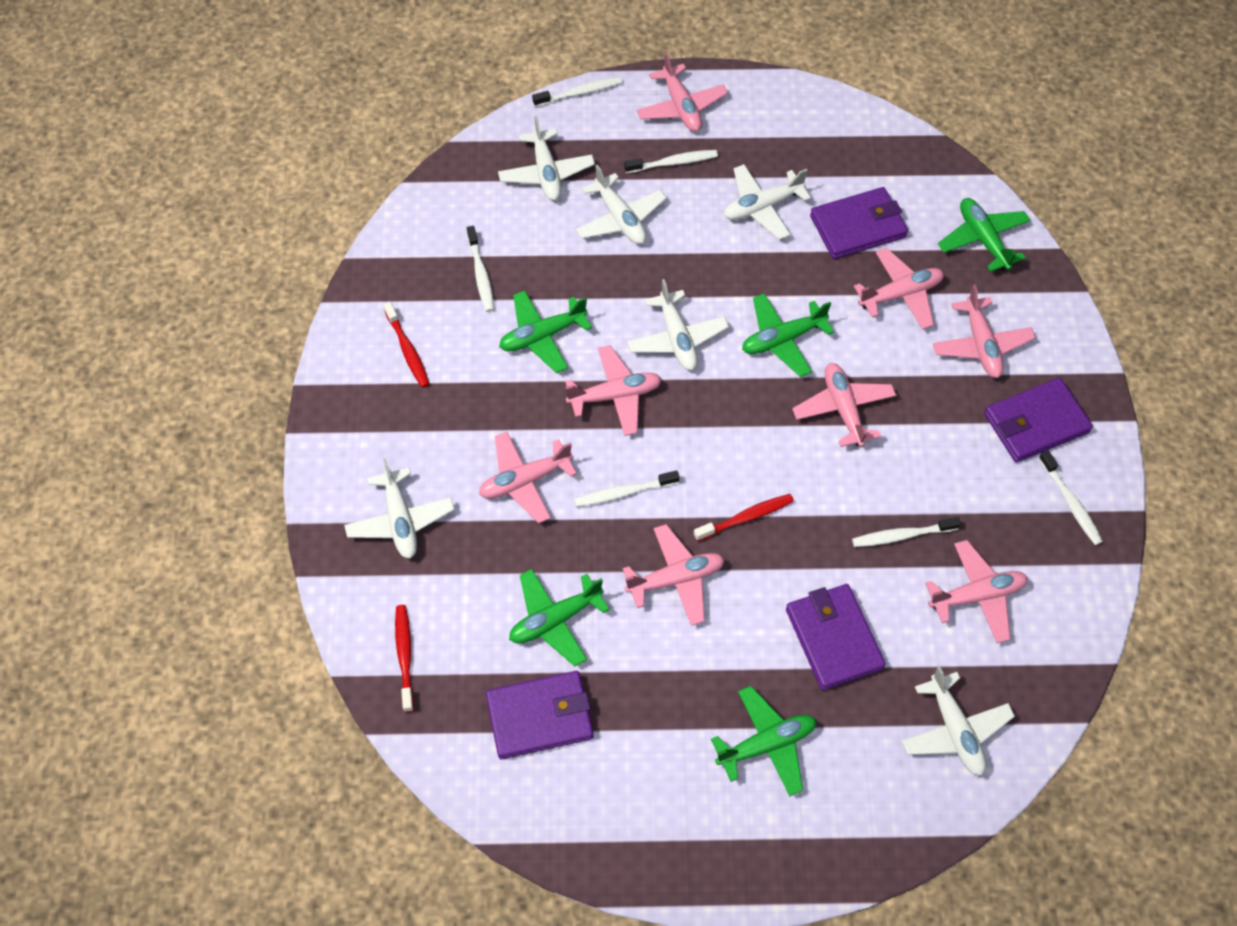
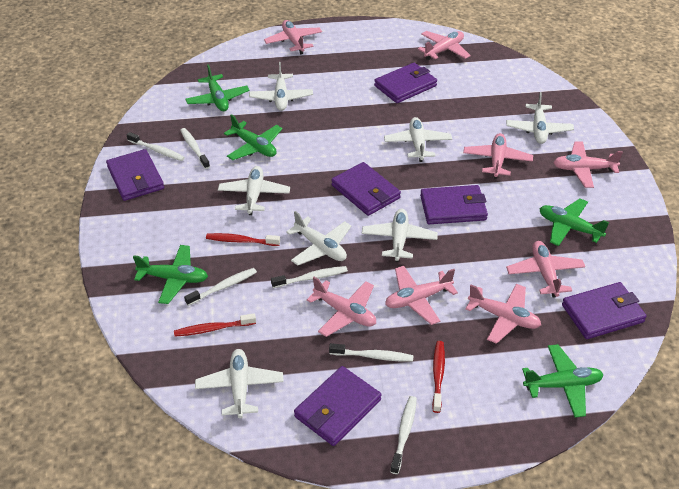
purple wallet: [486,671,594,759] [786,584,886,690] [810,187,908,259] [984,378,1093,462] = 4 -> [106,149,164,201] [294,366,382,446] [331,162,401,216] [374,63,437,103] [420,185,488,224] [562,282,646,339] = 6
white plane: [344,458,455,558] [498,116,595,201] [576,164,667,244] [627,279,729,370] [724,164,811,240] [902,666,1015,776] = 6 -> [195,349,284,418] [218,166,290,215] [249,62,313,111] [286,211,351,266] [362,209,438,262] [384,117,452,162] [506,92,574,144] = 7

